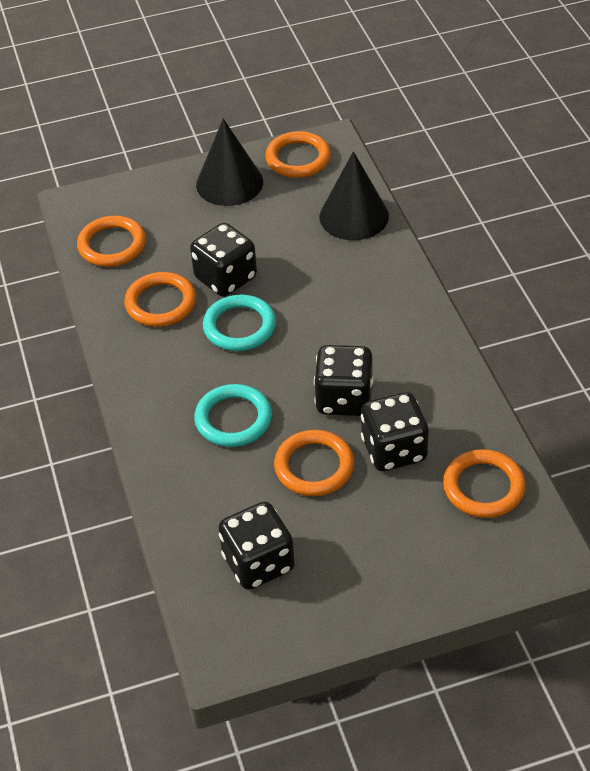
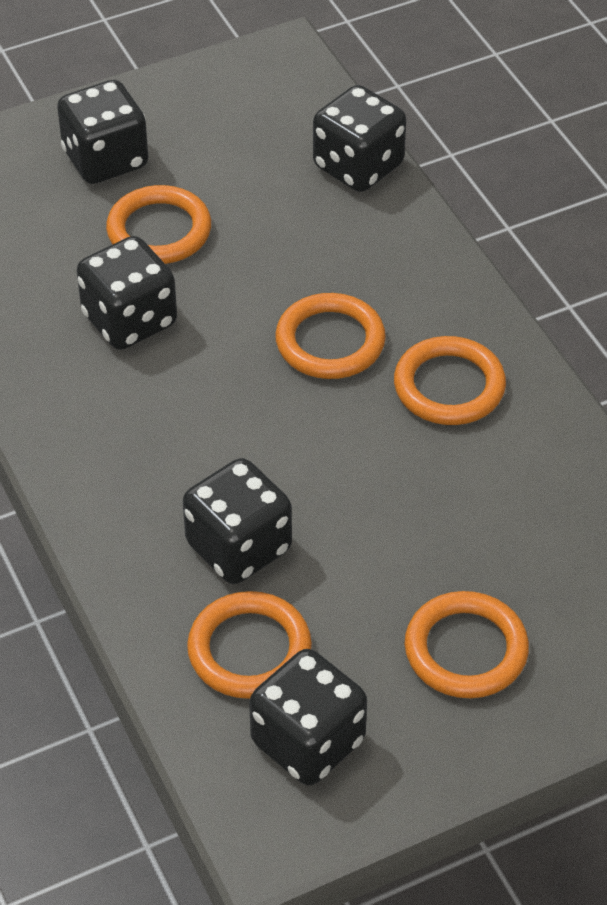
black cone: [196,119,263,206] [320,151,389,240] = 2 -> none = 0
black dice: [190,223,257,297] [218,502,295,590] [314,345,373,416] [361,392,429,471] = 4 -> [57,80,148,184] [77,236,177,350] [183,458,292,584] [249,649,367,785] [313,85,406,192] = 5
turquoise ring: [194,384,272,447] [203,294,276,351] = 2 -> none = 0

